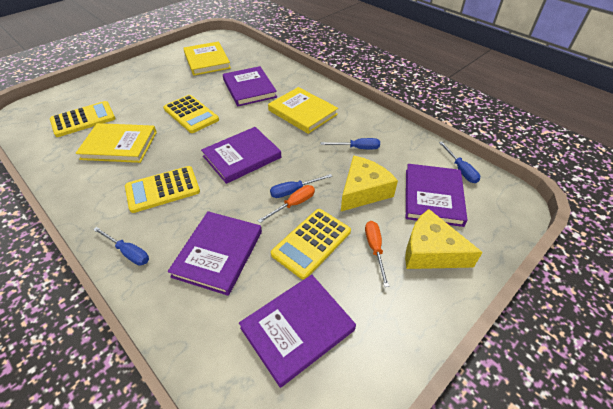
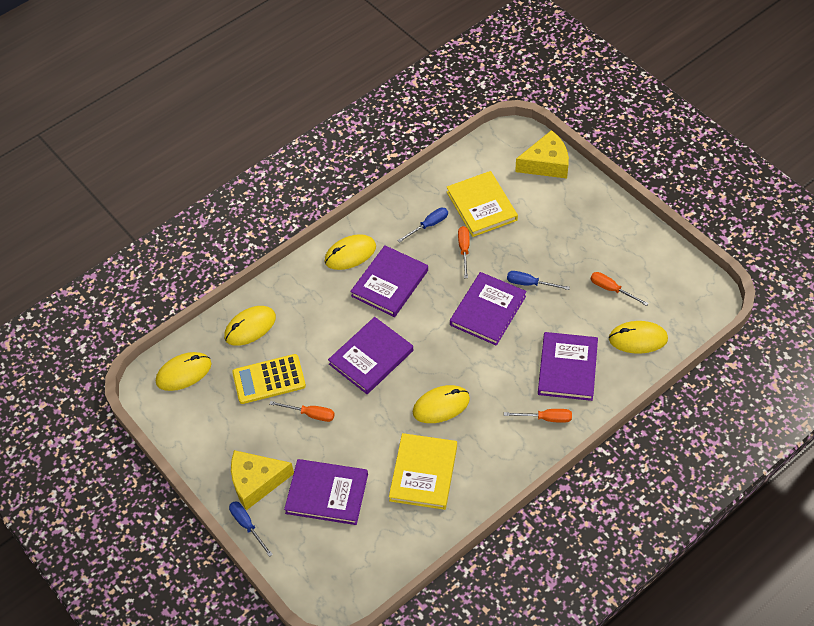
blue screwdriver: [93,227,149,266] [270,174,332,198] [321,138,380,149] [439,141,480,183] = 4 -> [229,501,273,557] [397,207,448,243] [507,271,570,290] = 3
orange screwdriver: [257,185,315,223] [365,221,389,287] = 2 -> [270,401,335,422] [458,226,470,278] [504,409,572,423] [591,272,649,306] = 4
yellow book: [76,123,157,163] [183,41,231,76] [268,87,338,134] = 3 -> [389,433,457,510] [446,171,518,237] = 2
yellow calculator: [50,101,116,137] [125,166,200,213] [163,95,219,133] [271,209,351,280] = 4 -> [232,354,306,404] = 1
yellow mouse: none = 0 -> [156,352,212,391] [224,306,276,346] [324,234,376,270] [413,385,470,423] [609,321,668,354] = 5

